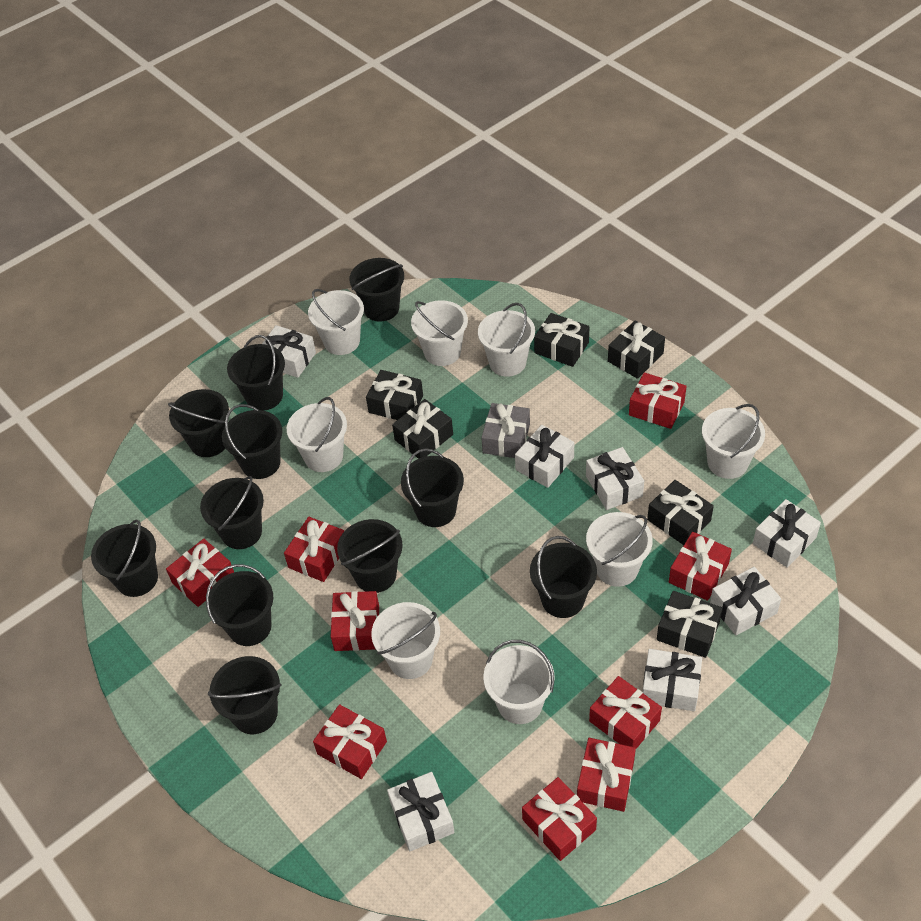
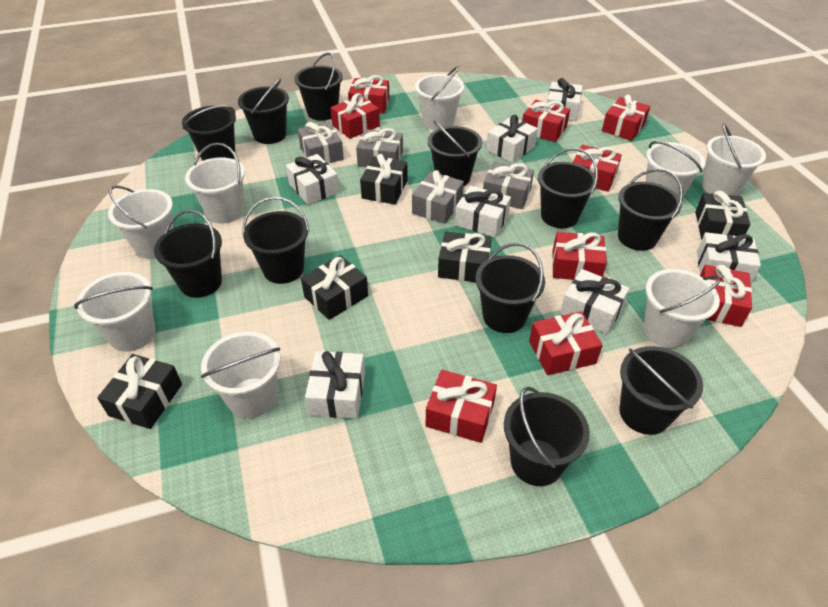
black gift: [366,370,423,420] [392,399,453,459] [534,313,589,367] [608,321,665,379] [647,480,714,545] [657,591,723,658] = 6 -> [97,354,182,429] [301,255,368,320] [360,154,408,205] [438,231,492,282] [695,191,750,239] = 5
grey gift: [481,403,530,458] = 1 -> [298,122,344,164] [356,128,403,167] [412,170,464,224] [483,162,534,209] = 4

